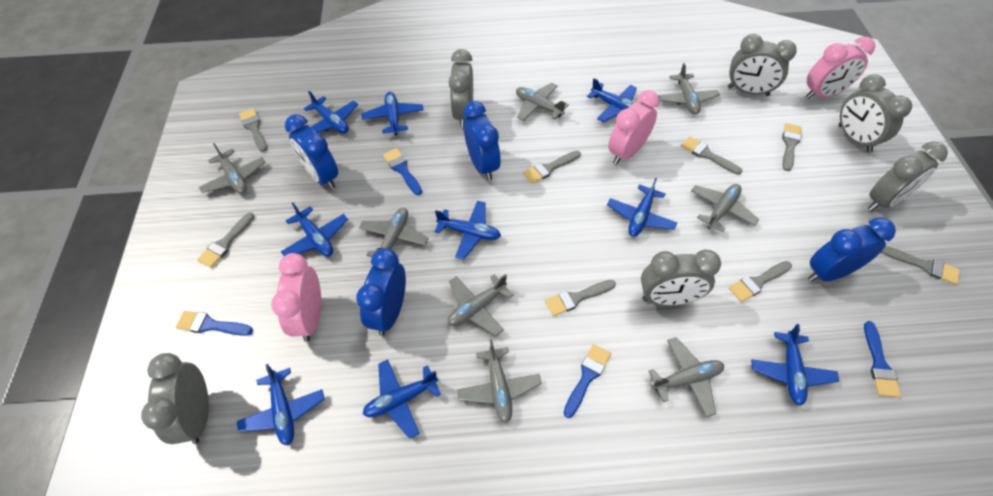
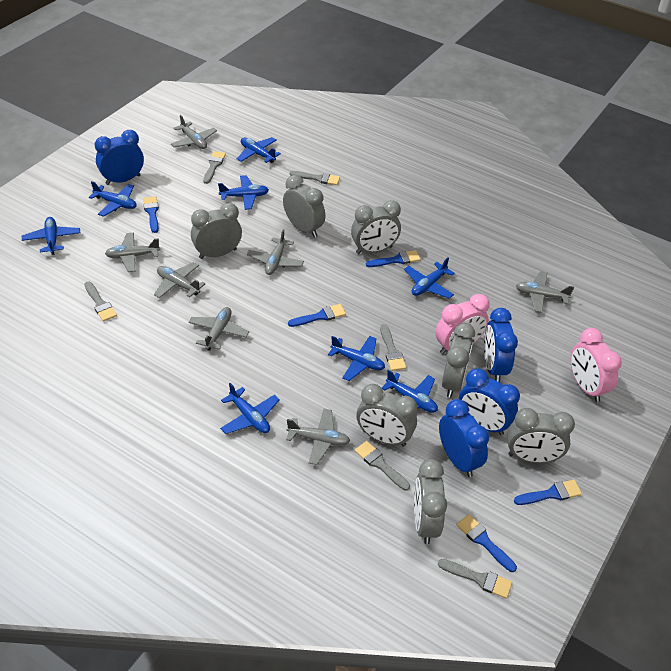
blue brush: [176,311,253,336] [383,148,422,195] [564,344,611,418] [864,321,901,397] = 4 -> [143,196,159,233] [288,304,346,327] [366,250,421,267] [456,514,517,572] [514,480,582,505] = 5
blue plane: [237,364,325,445] [281,203,348,257] [304,91,358,133] [361,92,424,136] [363,360,441,439] [435,201,501,260] [587,78,637,122] [607,178,678,237] [751,324,839,406] = 9 -> [22,217,80,255] [89,181,137,217] [218,175,269,210] [220,383,280,434] [237,137,281,163] [328,336,385,381] [382,370,438,413] [404,257,455,299] = 8
grey brush: [197,212,254,268] [239,108,267,152] [523,150,581,184] [545,280,616,316] [681,136,742,175] [729,261,792,302] [782,123,802,171] [881,246,960,285] = 8 -> [84,282,117,322] [203,151,226,184] [290,171,340,185] [355,441,410,491] [380,324,406,371] [438,559,512,599] = 6
grey clock: [141,353,209,444] [449,49,473,127] [641,250,721,306] [728,34,797,96] [839,74,912,153] [868,141,948,211] = 6 -> [191,203,242,259] [283,175,326,238] [351,200,401,254] [356,384,417,447] [414,459,447,544] [442,323,475,398] [508,408,575,463] = 7
grey plane: [199,143,266,194] [359,208,429,257] [448,274,513,336] [457,340,542,423] [516,83,569,121] [649,337,724,417] [658,63,720,114] [691,184,759,232] = 8 -> [105,233,160,272] [154,262,206,298] [171,115,217,149] [188,307,249,351] [247,229,304,275] [286,409,350,465] [516,271,574,313] = 7
pink clock: [271,253,321,342] [608,90,660,165] [805,37,875,99] = 3 -> [435,294,489,354] [570,328,622,402] = 2

